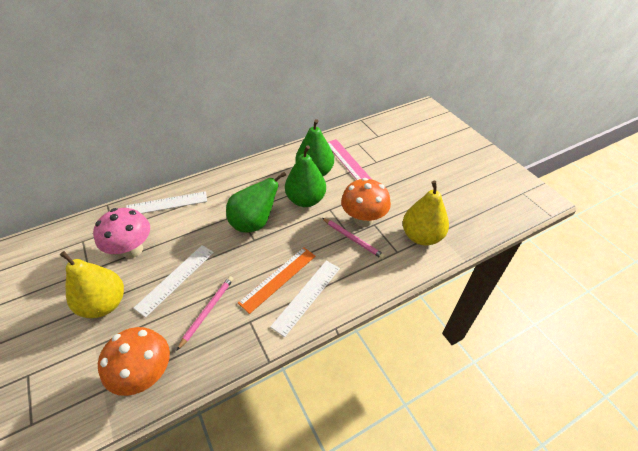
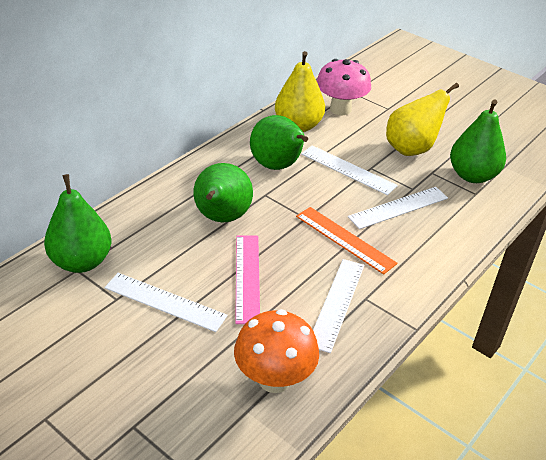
green pear: [226,172,286,233] [285,145,326,207] [295,119,334,176] = 3 -> [44,174,111,273] [193,163,253,222] [250,115,308,170] [450,100,506,183] = 4
orange mushroom: [98,327,170,396] [341,178,391,227] = 2 -> [234,309,319,393] = 1
pink pencil: [176,276,233,351] [322,218,385,259] = 2 -> none = 0
white ruler: [126,191,207,214] [133,245,214,318] [270,261,340,337] = 3 -> [105,273,228,332] [301,145,398,195] [313,259,364,353] [348,187,448,229] = 4

